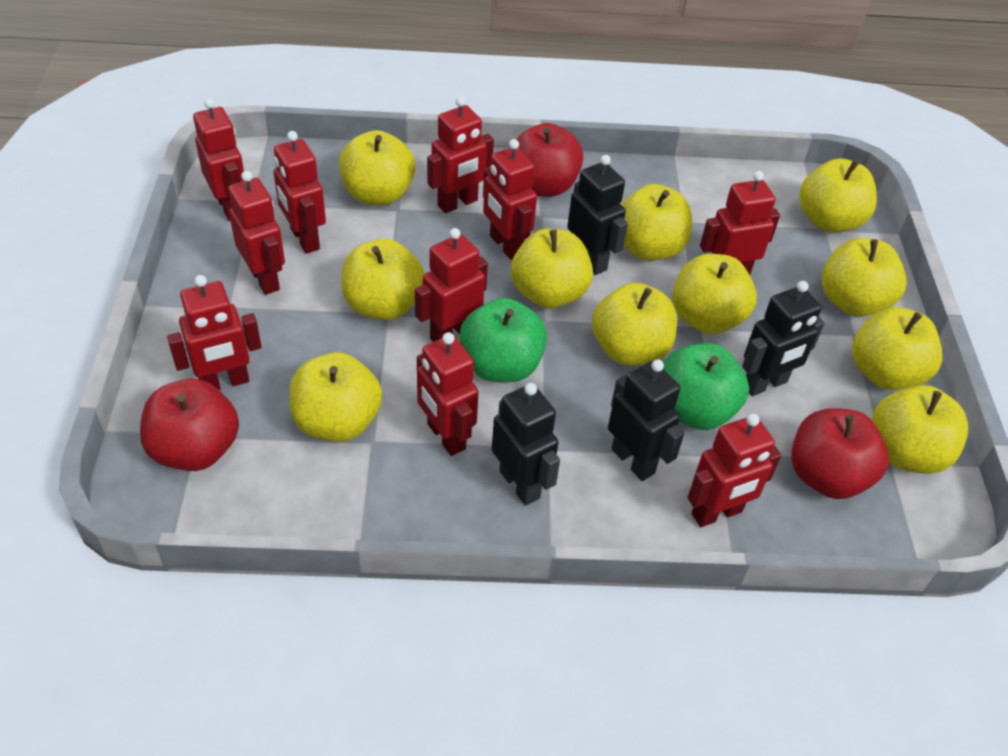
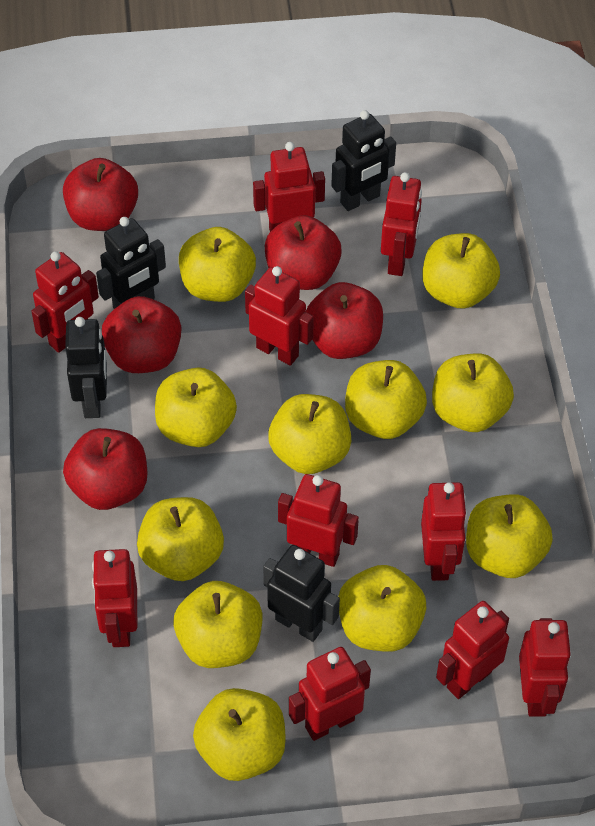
green apple: [459,298,547,382] [663,343,749,430] = 2 -> none = 0
red apple: [140,379,239,471] [516,123,583,197] [791,408,889,499] = 3 -> [63,158,138,231] [63,428,147,510] [102,296,181,373] [265,215,342,290] [306,282,383,359] = 5

